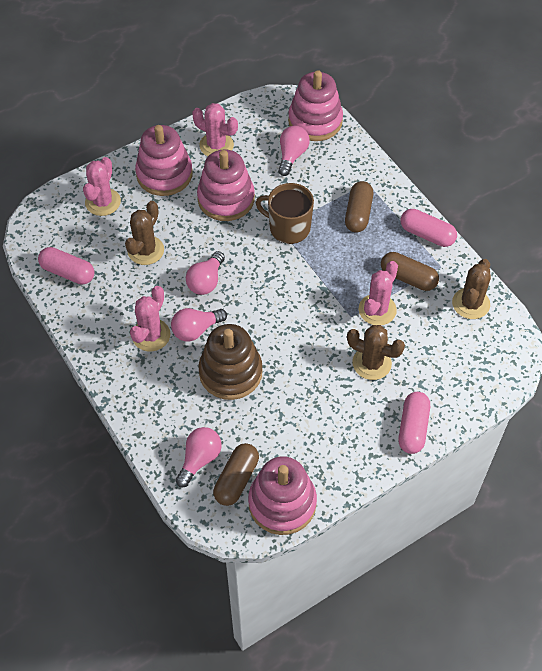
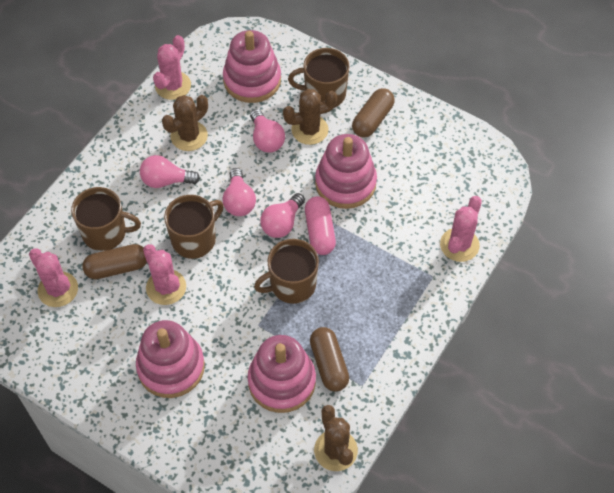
brown mug: [256,183,314,244] = 1 -> [71,187,141,251] [164,195,224,259] [254,239,319,304] [288,48,350,108] = 4
brown stacking toy: [198,324,262,400] = 1 -> none = 0
pink capsule: [38,247,94,285] [398,392,430,454] [401,209,457,247] = 3 -> [305,196,336,255] = 1

